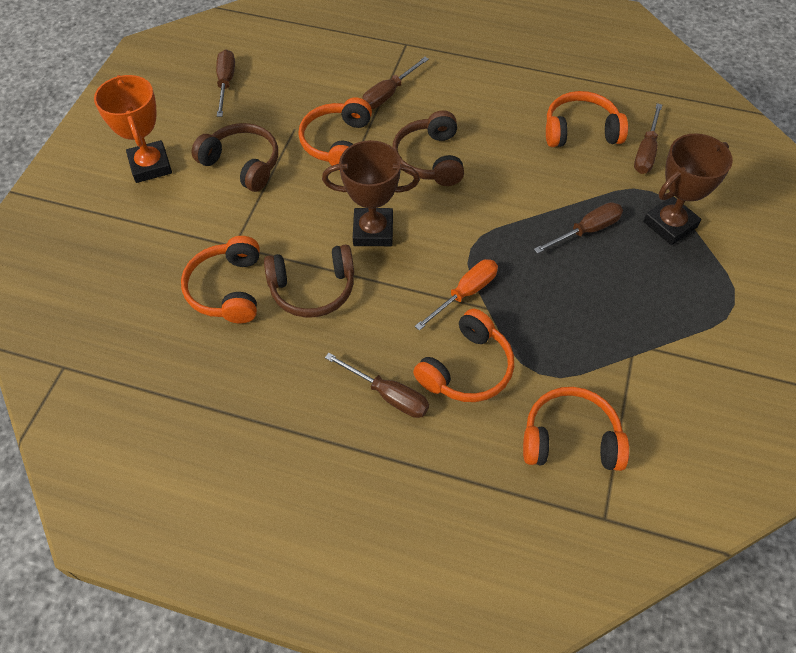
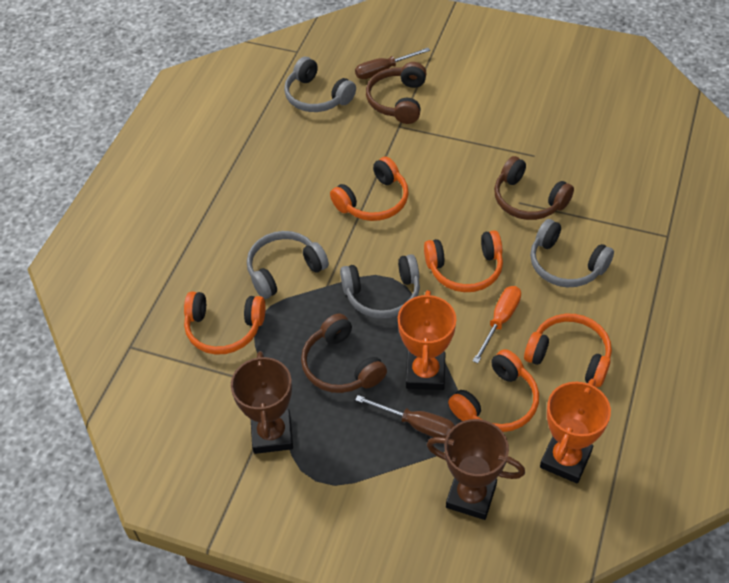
brown screwdriver: [216,49,235,117] [325,353,429,418] [362,57,429,109] [534,202,623,254] [634,103,662,174] = 5 -> [355,48,430,79] [356,395,455,438] = 2
grey headphones: none = 0 -> [247,231,329,299] [284,57,356,112] [340,254,420,319] [530,219,614,287] = 4
orange trophy: [94,75,172,183] = 1 -> [398,290,456,390] [540,379,611,484] = 2

